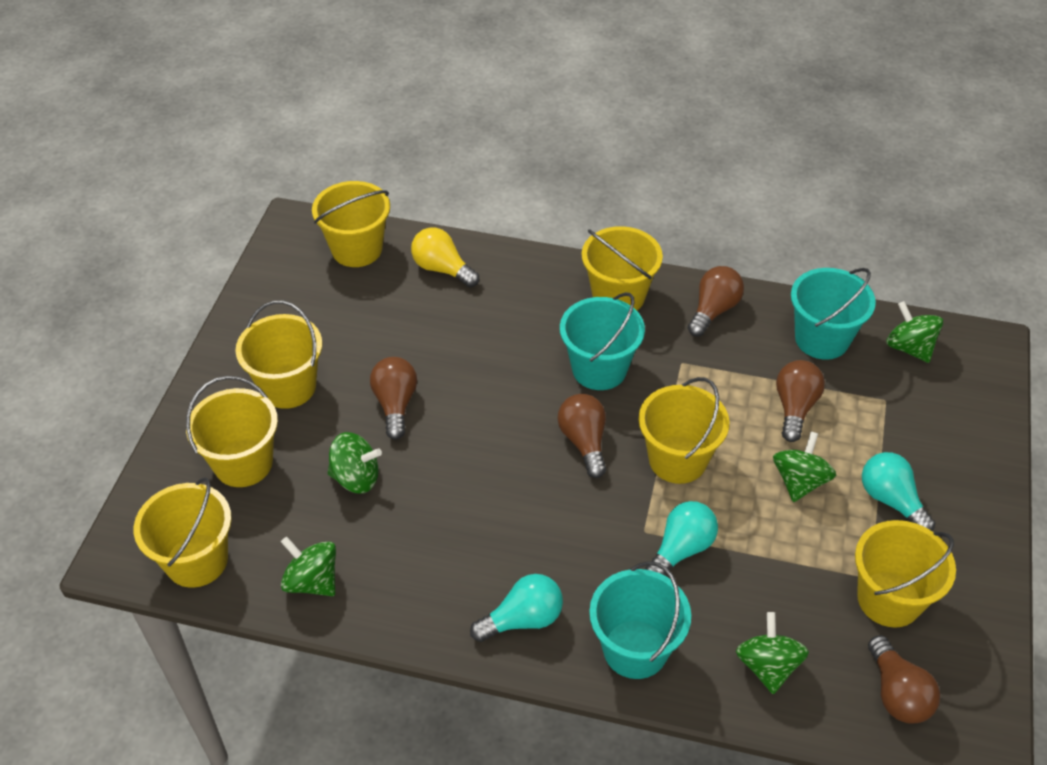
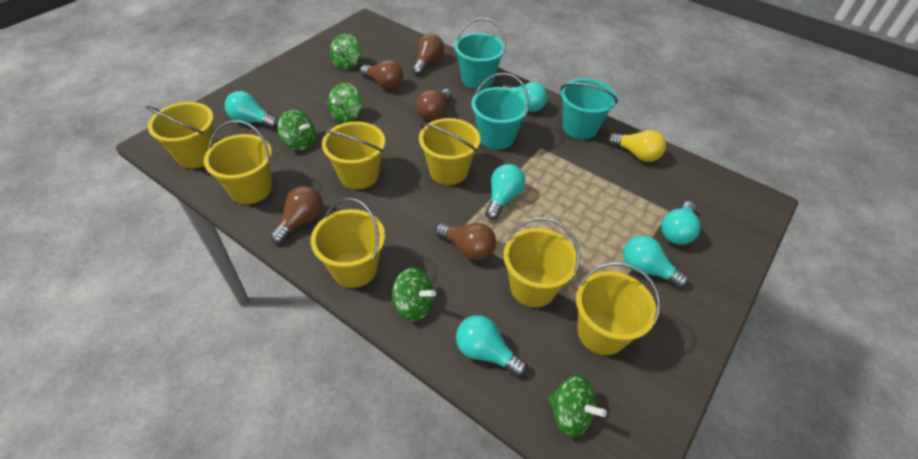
turquoise light bulb: [470,574,563,642] [645,501,718,576] [862,452,936,532] = 3 -> [225,91,279,129] [456,315,527,377] [485,164,525,220] [502,82,547,112] [623,235,689,288] [661,201,701,245] = 6

